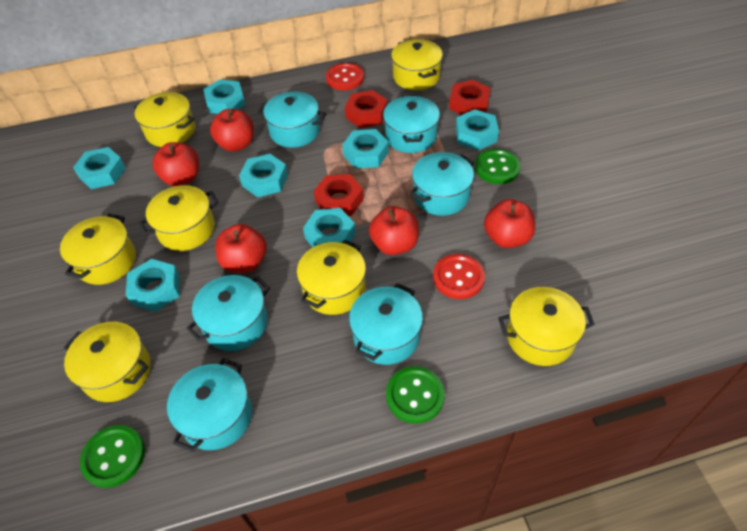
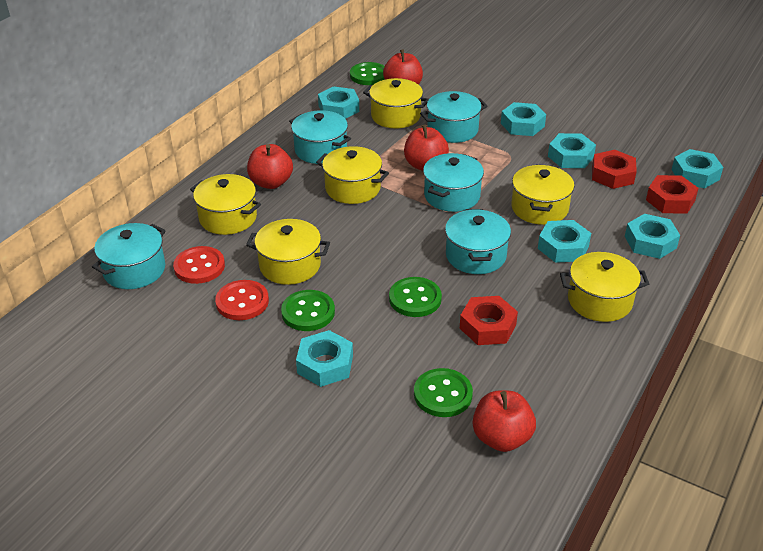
green button: [80,425,145,488] [386,366,445,424] [475,149,521,184] = 3 -> [281,290,335,331] [350,62,385,85] [389,277,442,317] [414,368,473,417] = 4
red apple: [152,142,199,186] [210,109,254,152] [215,224,267,273] [369,206,419,255] [484,199,535,248] = 5 -> [247,144,293,189] [383,49,423,85] [404,124,449,171] [473,390,536,452] = 4
turquoise pot: [167,358,252,452] [187,275,270,351] [257,92,326,148] [349,283,423,365] [383,95,440,153] [410,152,474,216] = 6 -> [92,223,166,289] [289,110,351,164] [420,91,487,143] [423,153,484,212] [445,209,511,274] = 5
yellow pot: [60,214,136,285] [64,322,151,402] [134,92,195,147] [139,185,219,251] [297,240,366,315] [391,39,443,91] [498,287,595,366] = 7 -> [190,174,261,235] [246,219,330,285] [316,146,389,204] [363,78,429,128] [511,164,575,225] [560,252,649,322] = 6

